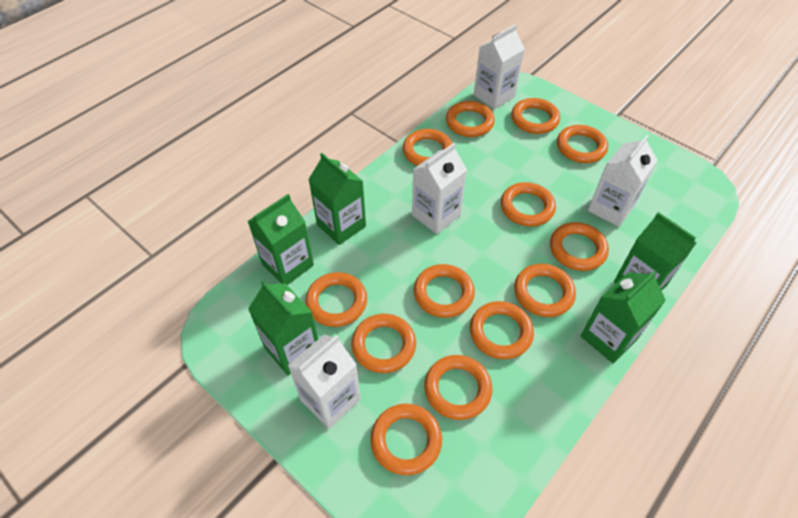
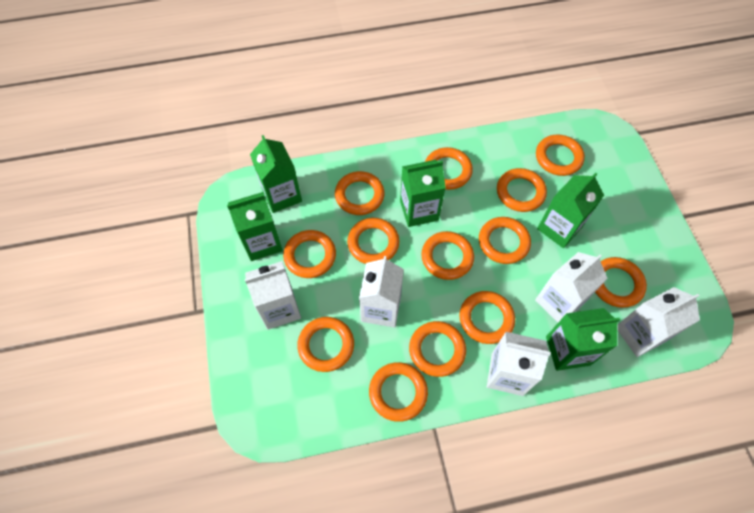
white carton: [288,334,361,429] [412,143,467,234] [474,24,525,110] [588,135,658,227] = 4 -> [245,261,301,330] [359,256,404,328] [487,332,551,396] [535,252,608,322] [617,287,700,357] = 5

